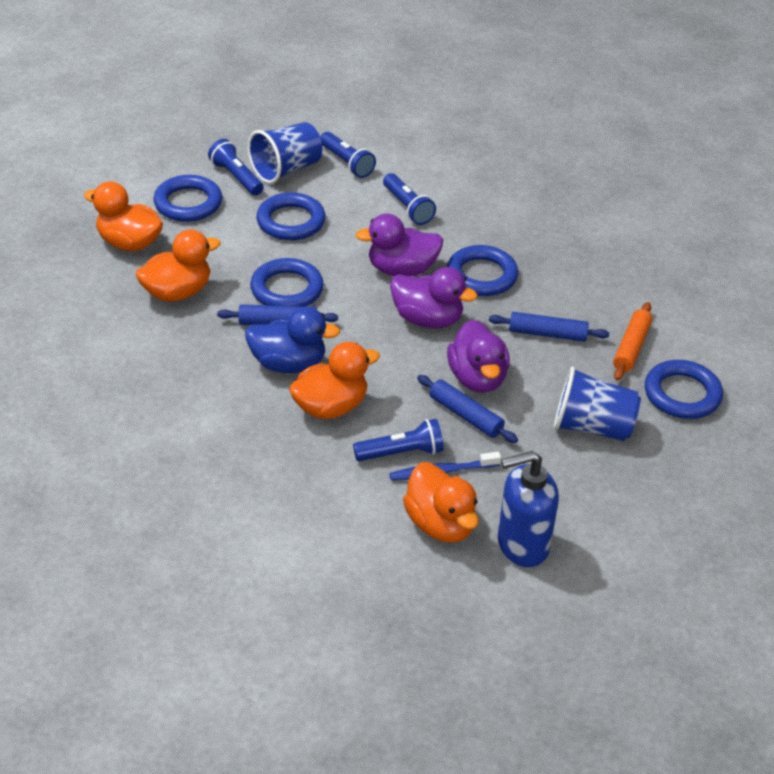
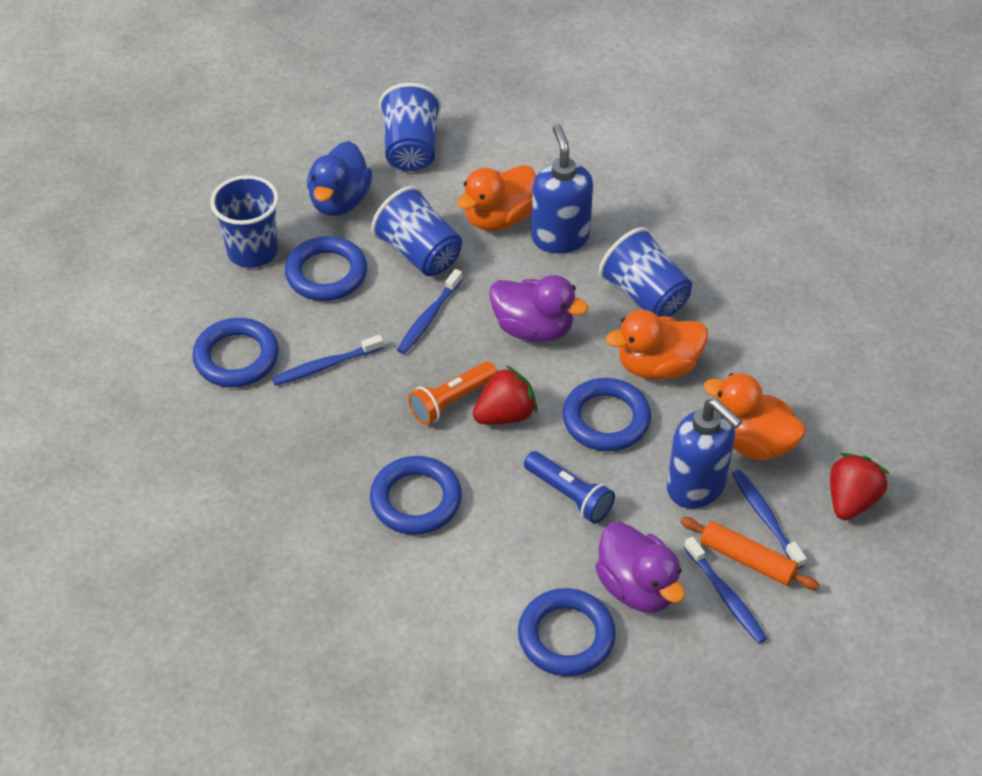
blue cup: [248,122,323,184] [554,366,641,441] = 2 -> [210,175,279,268] [371,186,462,276] [379,83,441,171] [599,227,692,317] = 4
blue flashlight: [208,139,264,195] [320,132,376,178] [353,419,443,461] [383,173,436,225] = 4 -> [524,451,615,523] = 1
blue rolling pin: [217,304,338,325] [417,375,518,443] [489,312,609,342] = 3 -> none = 0
blue soap dispenser: [498,451,559,567] = 1 -> [531,124,593,253] [667,399,742,509] = 2
blue toothbrush: [389,452,501,481] = 1 -> [272,335,384,386] [397,269,463,354] [684,537,767,644] [732,470,807,569] = 4
orange duck: [84,181,163,251] [136,230,221,302] [289,342,380,419] [403,462,479,543] = 4 -> [456,165,536,231] [606,310,708,380] [704,373,806,461] = 3
orange flashlight: none = 0 -> [408,361,497,425] = 1
purple duck: [355,214,443,276] [390,267,478,328] [447,320,510,393] = 3 -> [489,275,588,342] [595,522,685,613] = 2
red strawberry: none = 0 -> [473,365,537,425] [830,453,889,520] = 2

